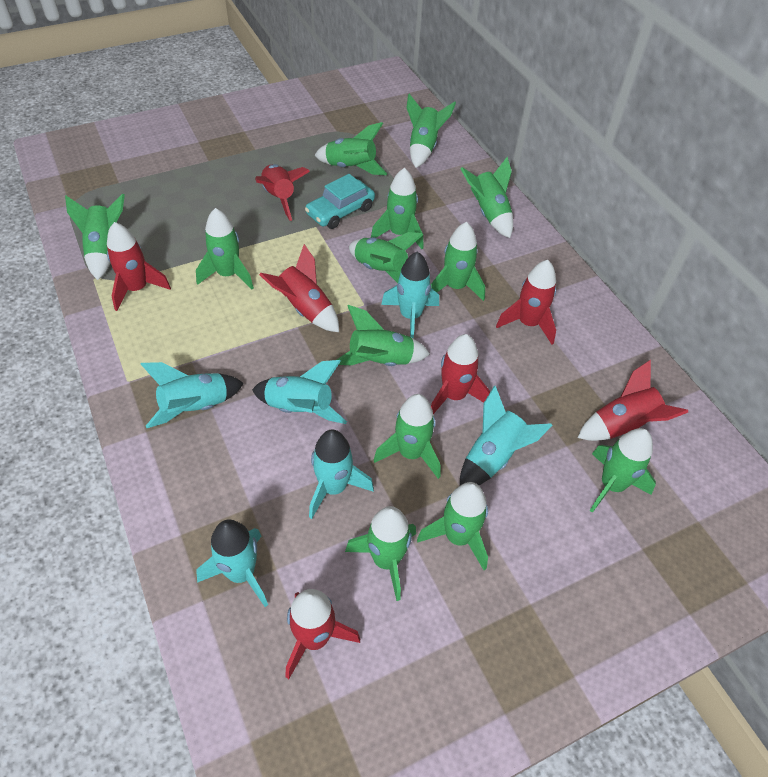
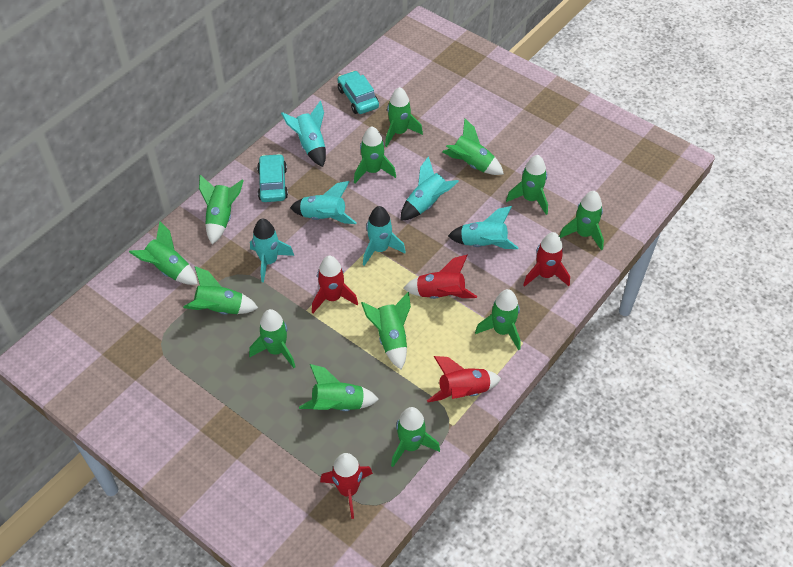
red rocket: [107,222,171,311] [255,164,310,221] [259,244,339,332] [286,589,360,679] [431,334,490,414] [496,260,556,345] [578,360,688,441] = 7 -> [312,256,358,313] [320,453,373,519] [403,255,477,299] [427,356,501,402] [523,232,570,287] = 5
turquoise car: [305,174,375,229] = 1 -> [257,154,288,202] [337,71,379,114] = 2

